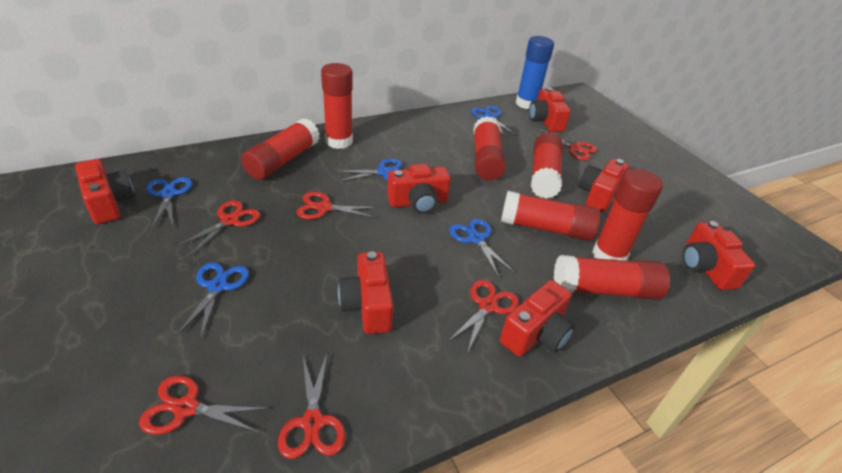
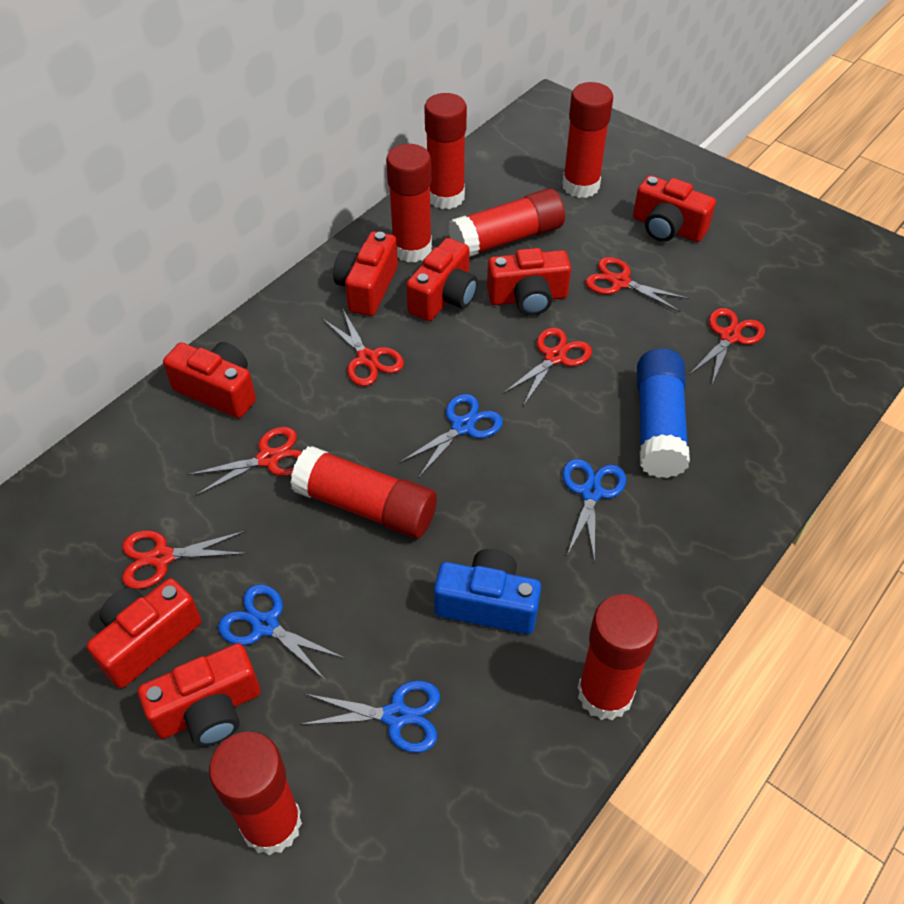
blue camera: none = 0 -> [434,549,541,634] = 1
blue scissors: [146,177,192,228] [176,262,249,340] [334,159,402,182] [449,219,515,278] [471,106,517,137] = 5 -> [218,584,345,682] [300,680,440,753] [399,394,503,478] [562,459,626,563] = 4

